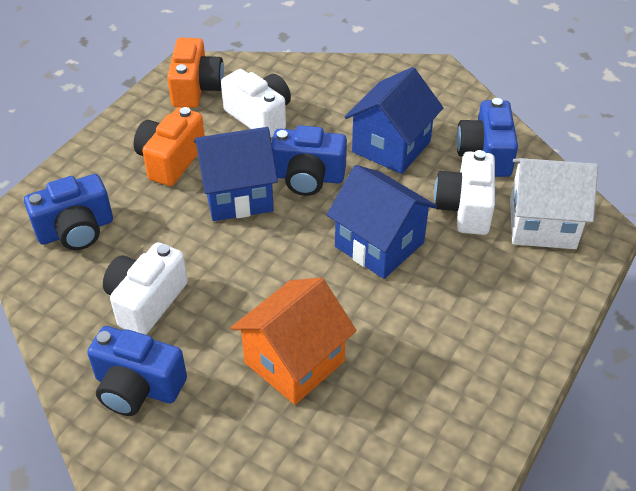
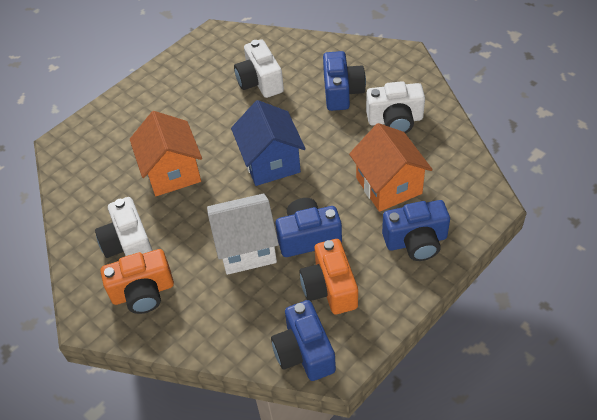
blue house: [194,127,278,221] [327,165,437,279] [345,67,443,174] = 3 -> [231,100,306,186] = 1
orange house: [231,278,356,405] = 1 -> [130,111,202,196] [349,123,433,212] = 2

